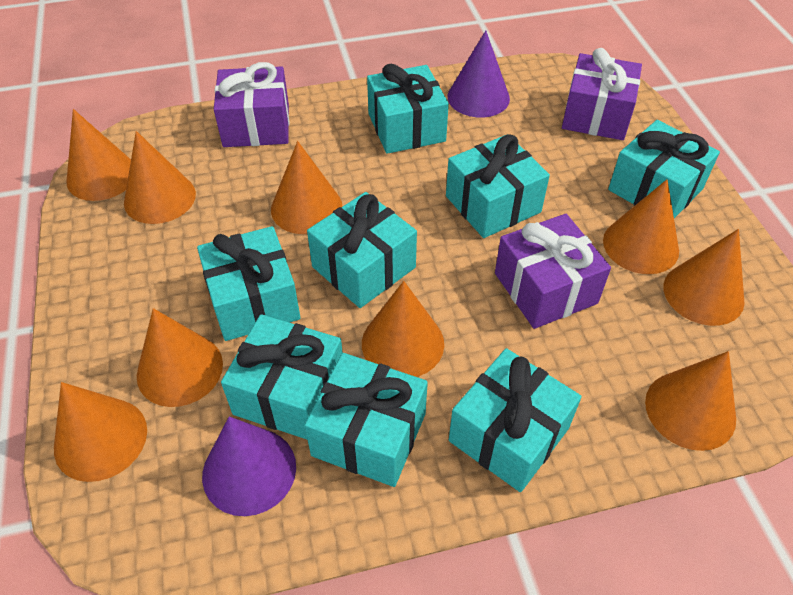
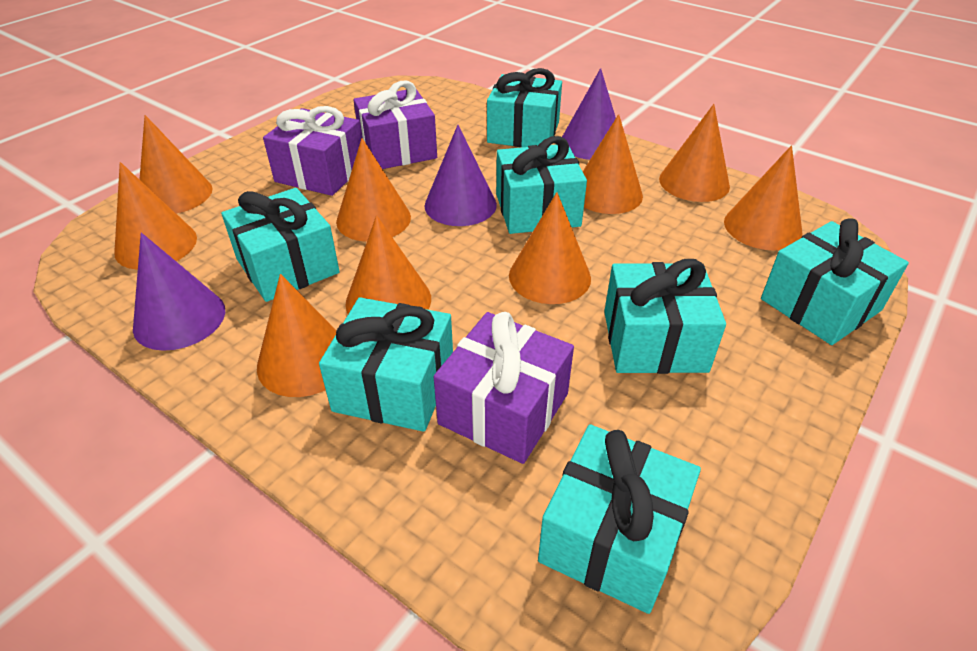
purple cone: [202,416,296,516] [448,30,510,118] = 2 -> [133,233,225,351] [425,125,497,226] [562,68,616,160] = 3
turquoise gift: [197,226,300,341] [221,314,343,439] [305,353,428,487] [307,192,417,308] [367,64,449,154] [446,134,550,238] [449,348,582,492] [608,120,720,218] = 8 -> [221,188,340,302] [319,297,453,432] [487,68,562,147] [496,136,587,234] [538,424,701,614] [604,259,726,374] [761,218,909,345] = 7

